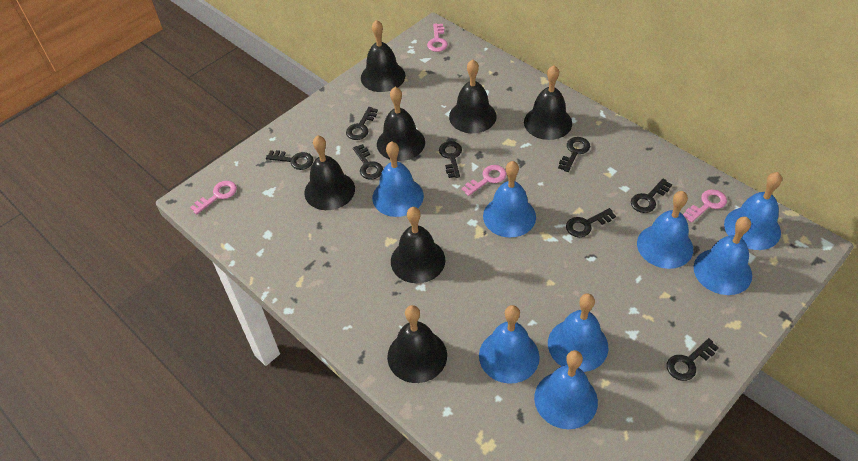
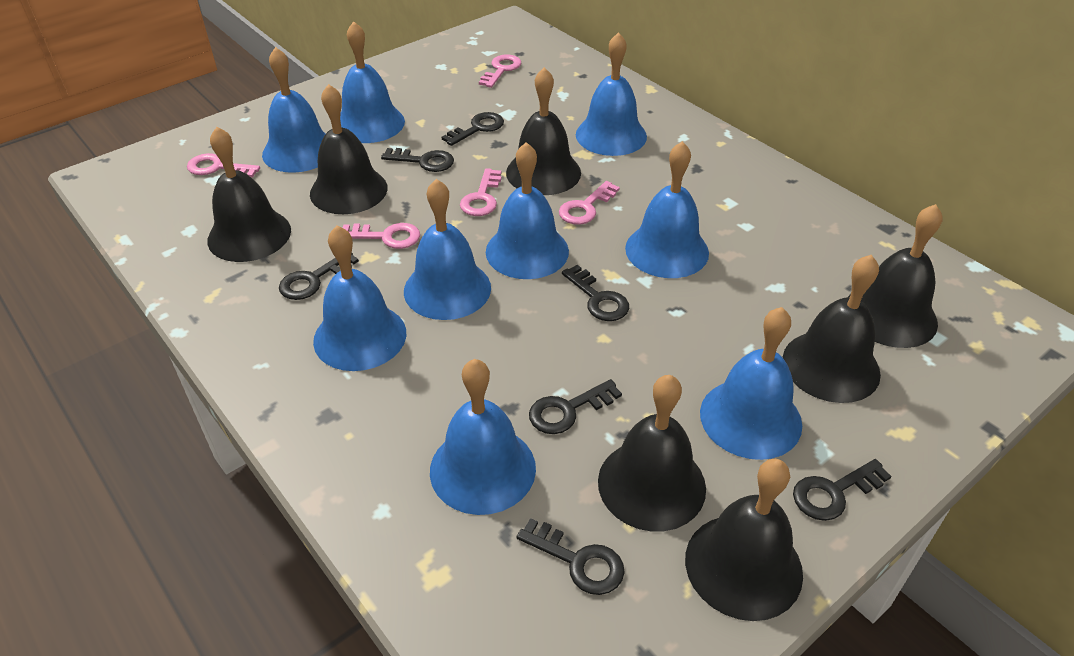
black key: [266,150,314,170] [346,107,378,140] [353,144,383,179] [439,141,462,178] [558,137,590,172] [566,208,616,237] [631,179,672,213] [667,338,719,381] = 8 -> [279,253,359,300] [381,148,454,172] [442,112,504,146] [516,518,625,595] [529,379,622,434] [562,265,629,321] [793,459,891,521] = 7
blue bell: [372,141,424,217] [479,305,540,384] [483,161,536,237] [534,350,598,429] [548,293,608,372] [637,191,693,269] [694,217,752,295] [724,172,782,250] = 8 -> [262,47,325,173] [313,226,406,371] [340,21,405,143] [404,179,491,320] [430,359,536,515] [486,142,569,279] [576,32,647,156] [625,141,709,278] [700,307,802,460] = 9
pink key: [190,181,237,215] [427,24,448,52] [462,165,506,196] [683,189,727,223] = 4 -> [187,153,260,178] [343,223,420,249] [460,168,502,216] [479,54,521,88] [559,181,620,225] = 5

